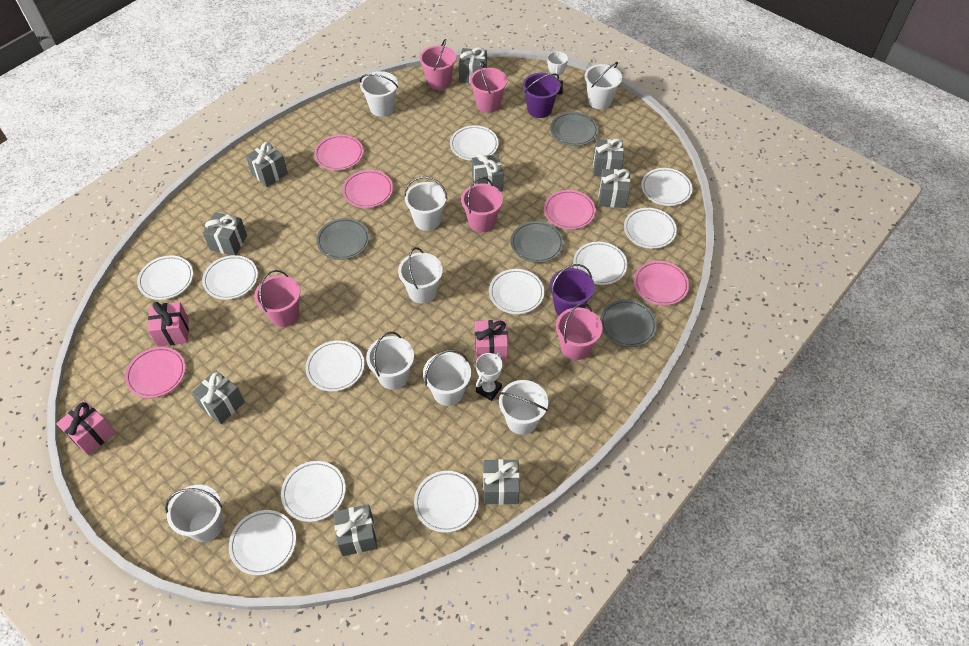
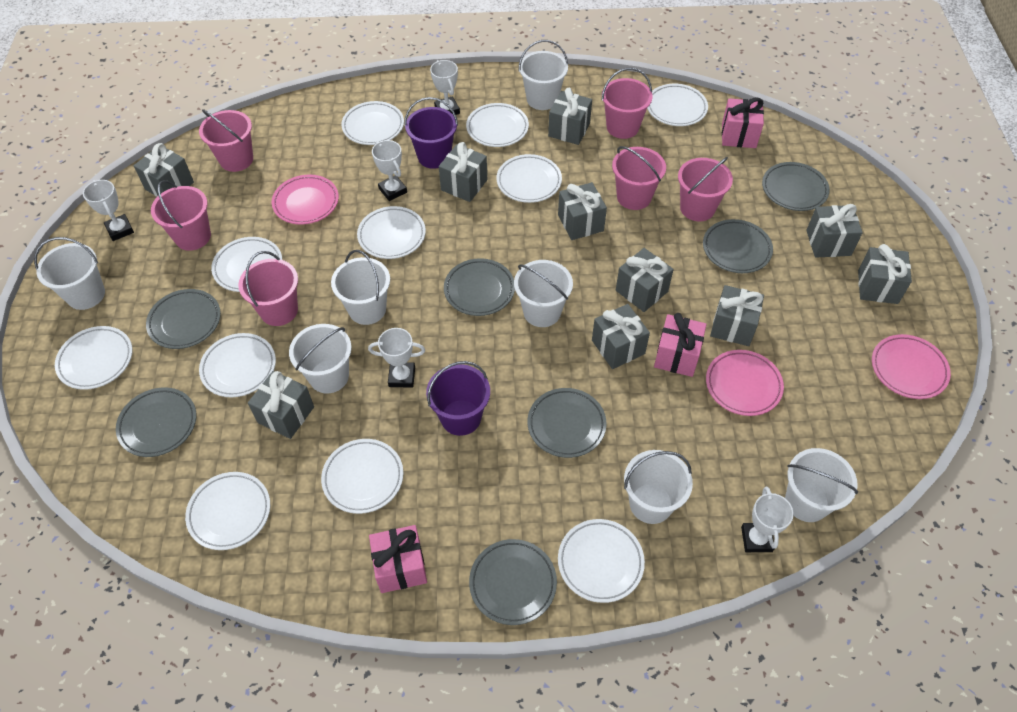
grey gift: [191,371,245,424] [203,212,247,255] [246,142,288,187] [333,504,377,556] [459,47,487,83] [472,153,504,192] [483,459,520,505] [593,139,624,176] [599,169,630,208] = 9 -> [134,143,194,197] [248,371,314,439] [439,142,487,202] [548,88,592,145] [558,182,607,240] [592,304,650,369] [616,248,674,312] [710,285,764,346] [806,204,863,258] [858,244,912,304] = 10
grey plate: [316,218,370,260] [510,221,564,263] [550,112,598,146] [600,299,657,347] = 4 -> [116,387,196,457] [146,289,221,349] [444,258,515,316] [469,539,557,625] [527,388,607,458] [703,219,773,273] [762,162,830,211] = 7
pink bucket: [254,270,300,327] [419,39,456,90] [461,177,503,232] [470,61,507,113] [556,303,603,360] = 5 -> [151,180,211,251] [199,109,253,172] [238,251,298,326] [602,68,652,139] [612,146,666,210] [678,157,733,221] = 6
pink plate: [125,347,186,398] [314,135,364,171] [342,170,393,208] [544,190,596,230] [634,261,689,305] = 5 -> [272,175,339,225] [706,350,784,416] [872,334,951,399] = 3
white bucket: [165,485,223,542] [360,71,398,117] [366,332,414,390] [398,247,443,304] [404,176,447,231] [423,349,471,406] [499,380,548,435] [585,62,622,109] = 8 -> [34,237,105,310] [289,324,352,394] [331,250,390,325] [514,260,573,327] [519,40,568,110] [624,450,693,524] [785,448,858,522] = 7
white trophy: [476,352,502,401] [547,51,568,94] = 2 -> [83,180,134,241] [368,328,425,388] [372,140,407,201] [430,60,460,115] [741,486,794,552] = 5

